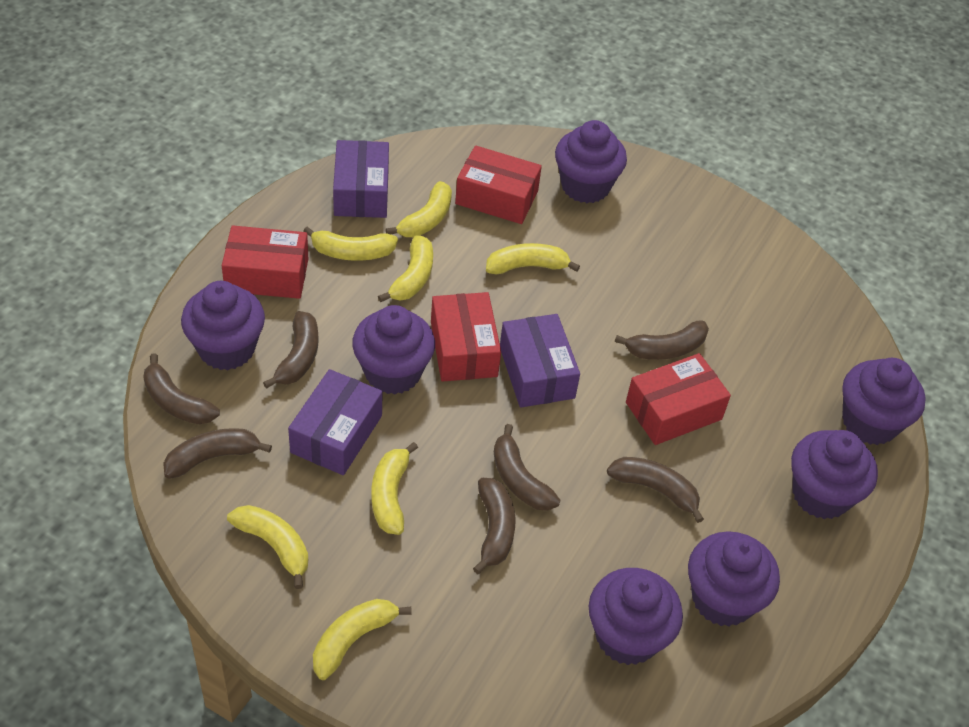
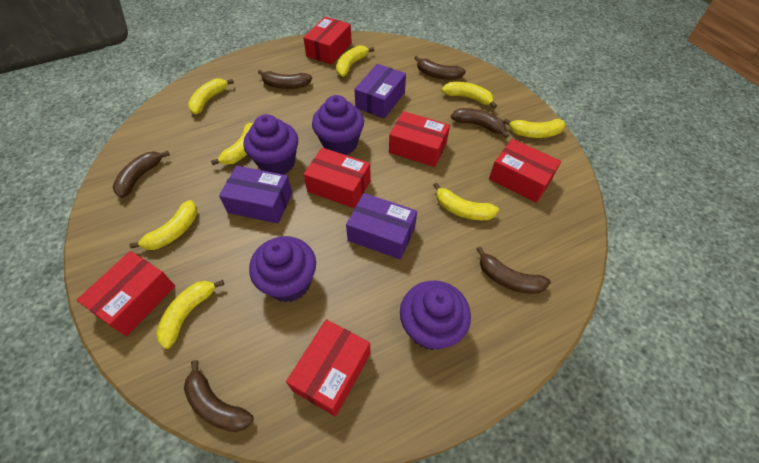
brown banana: [143,353,220,424] [163,428,272,479] [263,311,319,389] [473,478,515,574] [494,424,560,511] [607,457,704,523] [615,321,709,360] = 7 -> [112,151,170,198] [184,360,254,432] [258,70,312,89] [415,56,466,80] [451,108,509,138] [476,246,551,294] = 6
purple cupcake: [181,281,265,370] [352,305,435,394] [555,120,627,203] [589,568,683,665] [688,531,780,627] [791,430,878,519] [842,358,926,445] = 7 -> [244,114,298,174] [249,236,316,302] [312,95,364,155] [400,281,471,350] = 4
red box: [222,225,308,299] [431,292,501,382] [455,145,542,224] [626,353,731,445] = 4 -> [77,251,175,336] [286,319,371,417] [303,17,352,65] [303,148,371,208] [389,111,450,167] [489,139,561,203] = 6
yellow banana: [227,505,308,589] [303,227,398,261] [313,599,412,680] [371,442,418,535] [378,235,433,302] [386,181,452,237] [486,243,580,275] = 7 -> [129,200,197,250] [156,280,224,349] [188,79,234,114] [211,123,253,165] [336,45,374,77] [433,183,499,220] [442,82,497,108] [503,118,565,138] = 8

